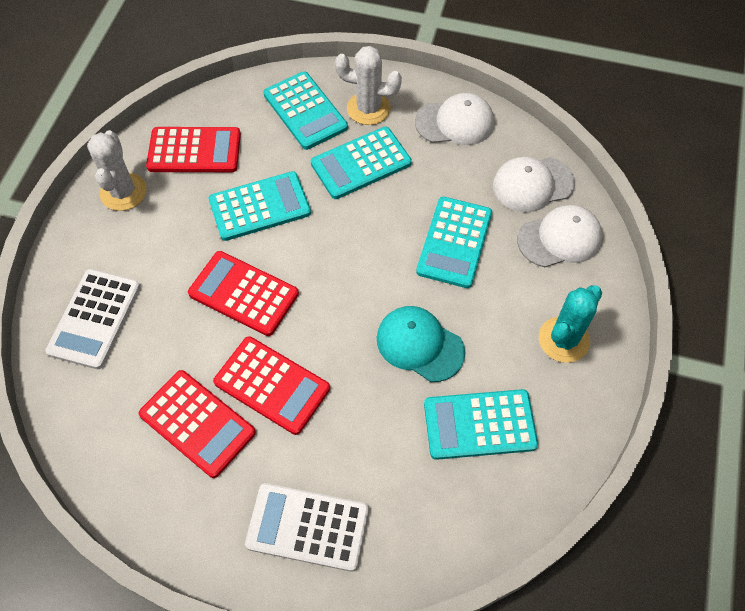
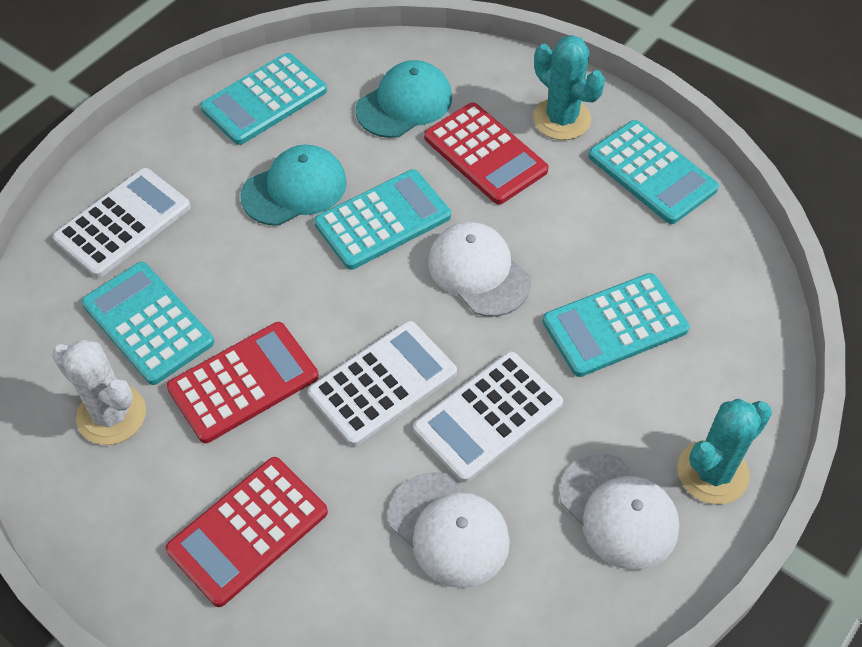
red calculator: [139,370,256,478] [146,127,241,172] [188,251,299,336] [213,336,330,435] = 4 -> [166,322,319,443] [166,457,328,607] [424,103,549,205] = 3
turquoise cactus: [539,285,602,363] = 1 -> [533,35,605,140] [678,399,772,504] = 2
turquoise cap: [377,306,465,382] = 1 -> [240,145,347,226] [356,60,452,138] = 2
white cactus: [87,130,147,211] [335,46,402,125] = 2 -> [52,339,146,445] = 1
white calculator: [45,269,140,369] [245,483,369,572] = 2 -> [53,168,191,278] [308,321,457,446] [413,351,563,483] = 3

